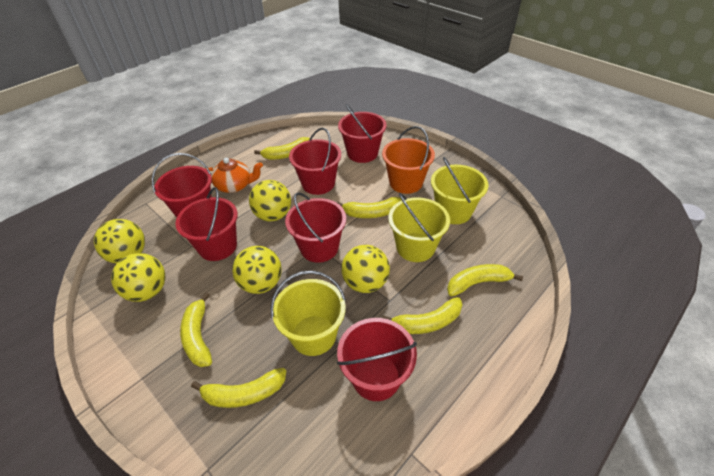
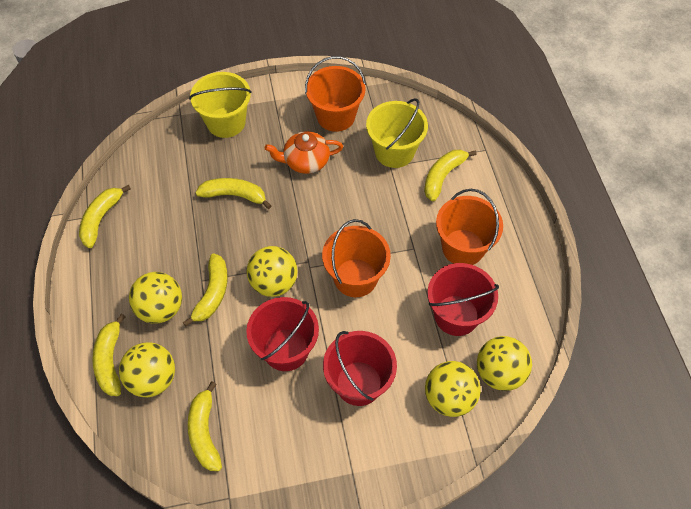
orange bucket: [382,126,435,194] = 1 -> [305,56,366,132] [322,219,391,297] [436,189,503,265] = 3
red bucket: [152,153,212,218] [175,187,238,261] [285,192,346,263] [289,128,341,195] [337,318,417,401] [338,104,387,163] = 6 -> [246,297,319,371] [323,331,397,406] [427,263,499,336] = 3
yellow bucket: [271,271,346,356] [388,193,450,262] [431,157,489,224] = 3 -> [189,72,252,138] [366,98,428,168] = 2

